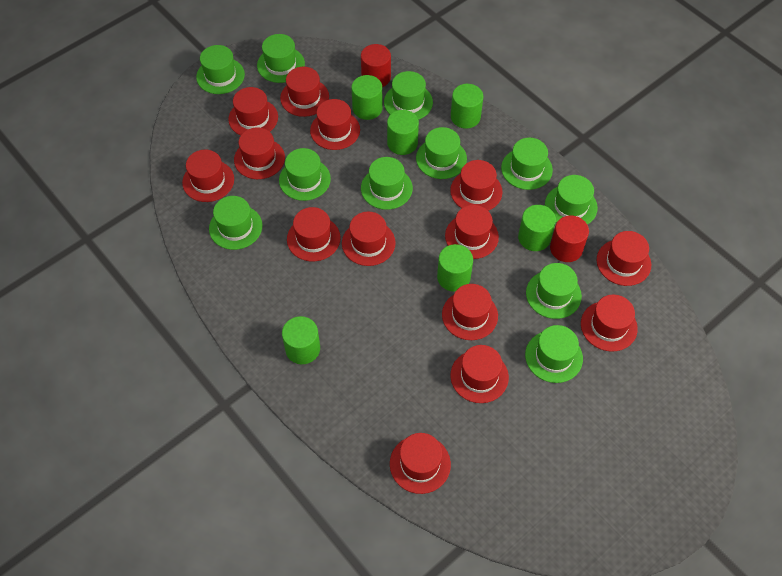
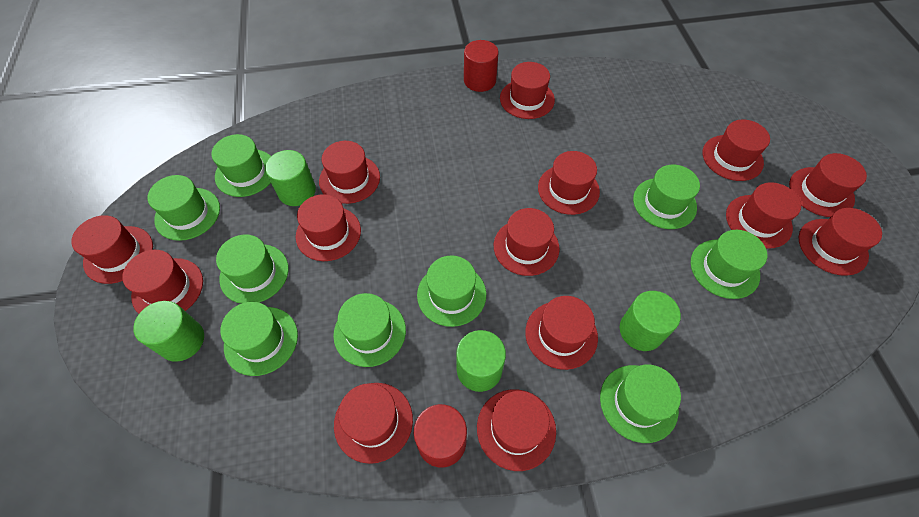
green cylinder: [282,316,320,364] [351,75,383,120] [387,110,419,155] [437,244,473,292] [451,84,483,128] [518,205,556,251] = 6 -> [133,301,204,362] [265,150,316,206] [456,330,506,392] [620,291,681,351] = 4
green hat: [196,45,245,94] [209,196,262,250] [257,34,305,83] [279,148,331,201] [361,157,413,210] [384,71,433,120] [416,127,467,179] [501,138,553,190] [525,325,583,383] [526,263,582,319] [545,175,598,225] = 11 -> [148,175,220,241] [212,134,271,197] [216,235,289,304] [220,302,298,376] [333,293,406,367] [417,256,486,327] [600,364,681,443] [633,165,700,229] [691,230,767,299] = 9

